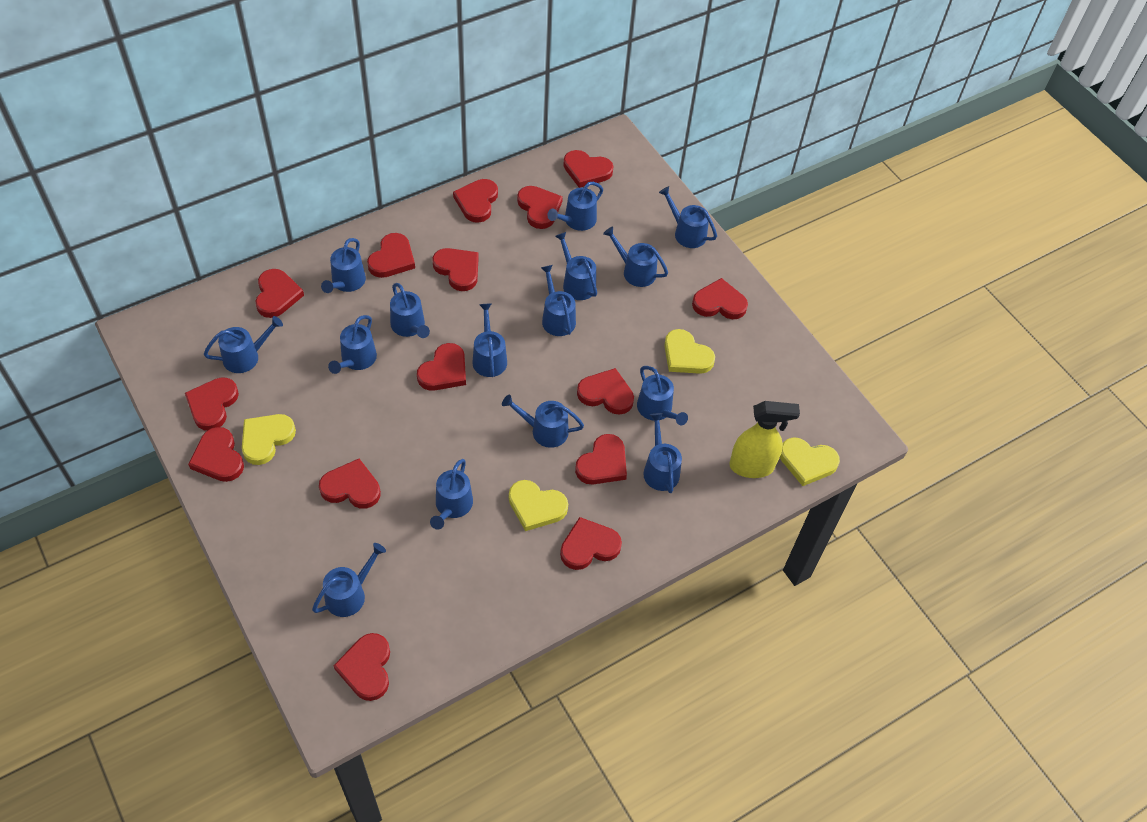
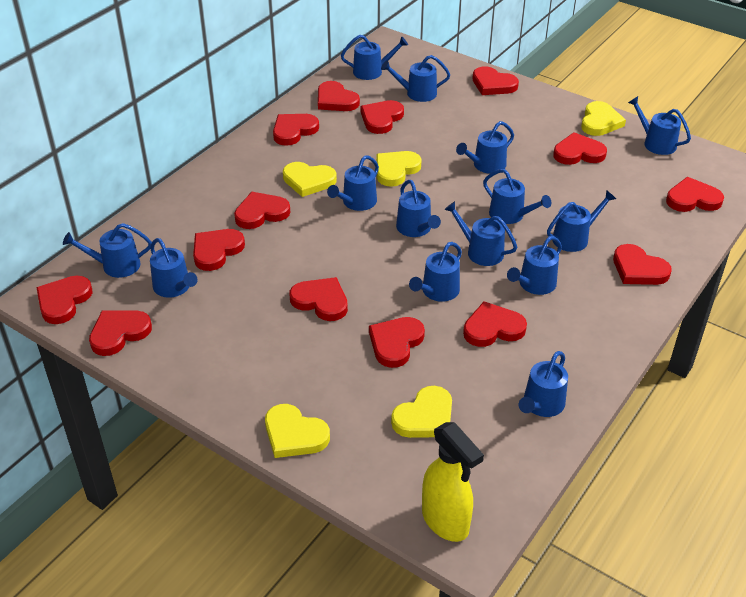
blue watering can: [204,316,283,373] [312,543,386,617] [321,238,366,293] [328,315,377,374] [390,283,430,338] [430,459,473,530] [473,303,507,377] [502,395,584,448] [541,265,576,336] [547,182,603,231] [555,232,597,300] [603,226,668,287] [637,366,688,425] [643,413,682,493] [659,186,717,248] = 15 -> [63,223,152,278] [150,238,198,298] [327,156,379,211] [341,35,408,80] [381,55,450,102] [396,180,441,237] [409,242,462,302] [444,201,517,266] [456,121,514,174] [483,169,551,224] [507,236,562,295] [519,351,568,417] [547,190,616,252] [628,96,691,155] = 14
red heart: [185,377,239,431] [188,427,244,482] [255,269,304,318] [319,459,381,509] [333,633,390,701] [367,233,415,278] [417,343,466,391] [432,248,479,291] [453,179,498,223] [517,186,563,229] [560,517,622,570] [563,150,614,188] [575,434,627,484] [577,368,634,415] [692,278,748,319] = 15 -> [36,275,92,324] [89,311,152,356] [193,229,245,271] [234,192,290,229] [273,114,319,146] [290,277,348,321] [318,81,360,111] [361,100,404,134] [369,317,425,368] [463,301,527,347] [472,66,519,95] [553,132,607,165] [613,244,672,285] [666,177,724,212] = 14
yellow heart: [242,414,296,465] [509,480,568,531] [664,329,715,374] [780,437,840,486] = 4 -> [265,404,330,458] [283,162,337,197] [376,151,422,187] [391,386,452,438] [581,101,626,136] = 5

